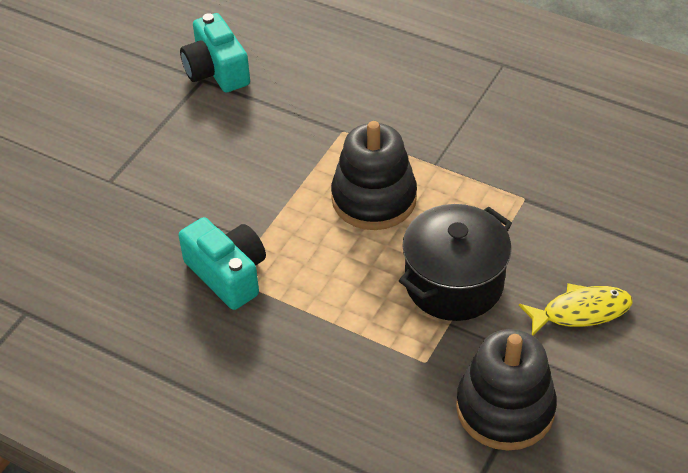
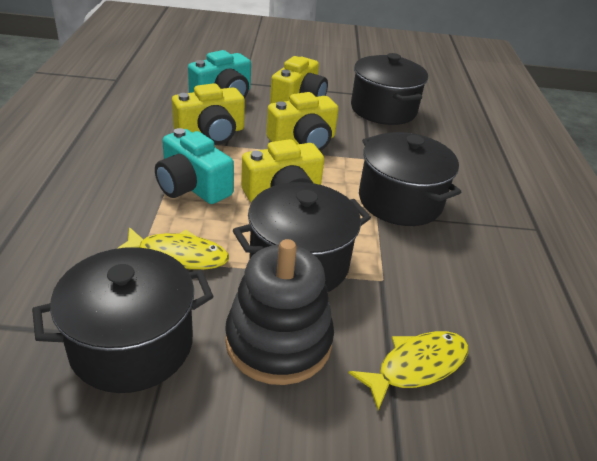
black pot: [399,204,512,321] = 1 -> [32,247,214,393] [233,182,371,292] [351,53,428,125] [359,132,461,226] = 4
black stacking toy: [331,121,417,230] [456,329,557,451] = 2 -> [225,239,334,385] = 1
yellow camera: none = 0 -> [172,83,245,145] [241,139,324,202] [266,92,339,151] [270,56,328,104] = 4
yellow fish: [519,283,633,336] = 1 -> [117,227,229,270] [349,331,468,410] = 2

